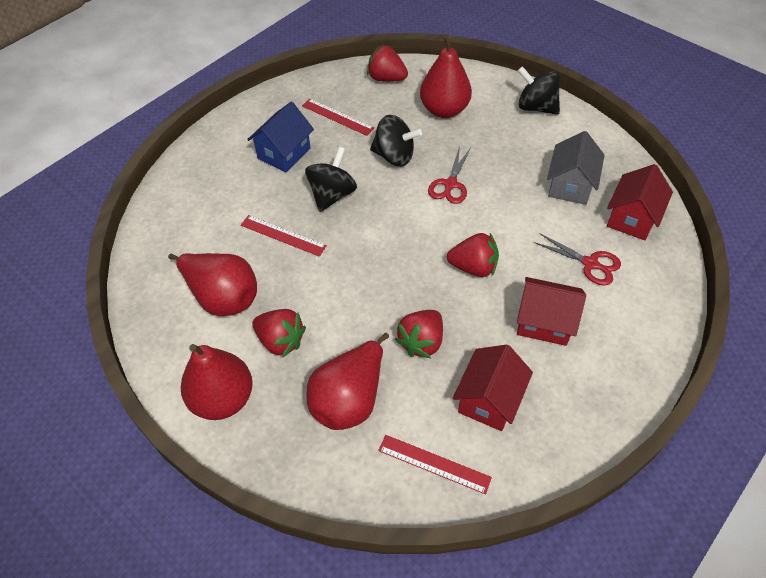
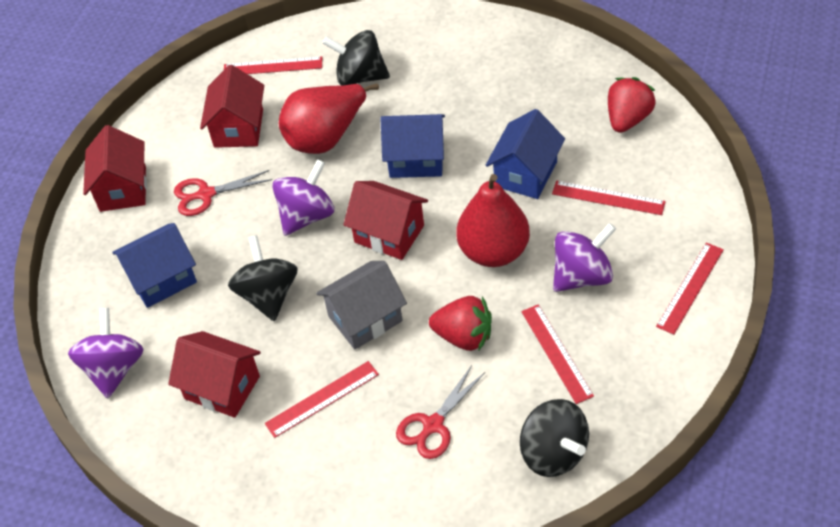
blue house: [247,102,314,173] = 1 -> [112,223,197,308] [380,114,445,178] [486,109,565,199] = 3
purple spinning top: none = 0 -> [68,308,144,398] [272,159,334,236] [553,223,616,292] = 3
red house: [453,345,533,431] [517,277,586,346] [607,164,673,240] = 3 -> [83,125,147,212] [168,331,261,418] [200,65,264,148] [343,181,428,260] = 4
red pear: [168,253,257,316] [181,344,253,420] [307,333,389,430] [420,35,472,118] = 4 -> [279,84,379,154] [456,174,530,267] = 2
red ruler: [241,215,327,257] [302,99,374,136] [378,435,492,494] = 3 -> [224,56,322,74] [265,361,379,438] [521,304,594,404] [552,181,666,215] [656,243,724,335] = 5
red strawberry: [253,309,306,358] [367,45,408,81] [395,310,443,358] [447,233,499,277] = 4 -> [429,296,492,351] [608,77,656,133] = 2

